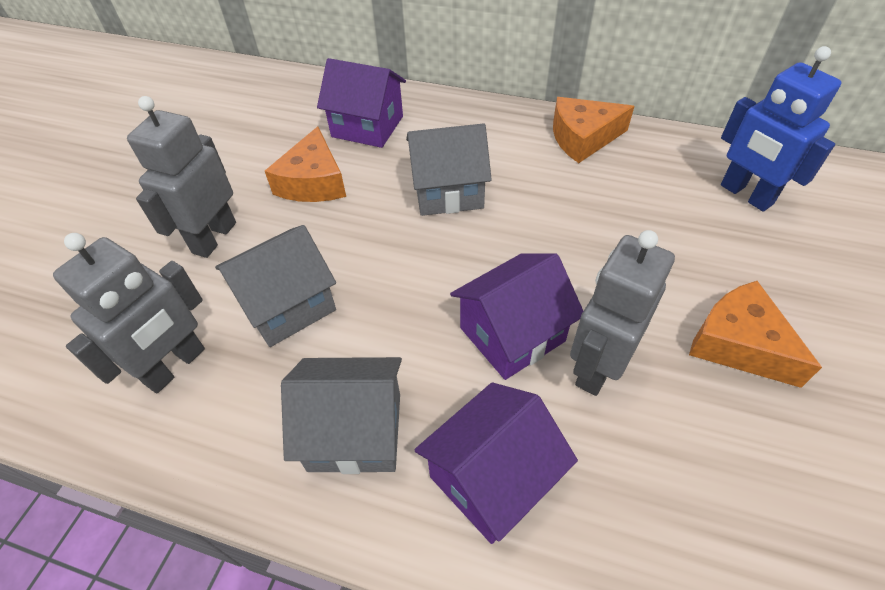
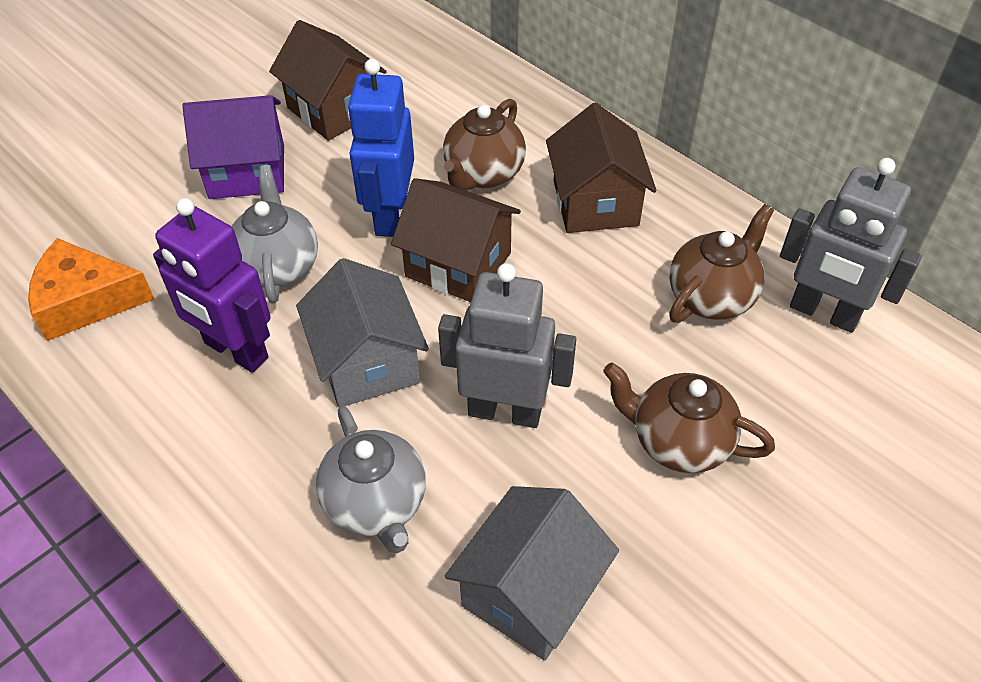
brown house: none = 0 -> [269,20,387,141] [391,178,521,302] [546,103,656,233] = 3
brown teapot: none = 0 -> [443,99,526,191] [603,363,775,473] [669,204,774,323] = 3
grey house: [215,225,336,347] [281,357,402,474] [406,123,492,216] = 3 -> [296,258,429,407] [445,486,619,661] = 2
grey robot: [53,233,205,393] [127,96,236,258] [570,230,675,396] = 3 -> [438,263,576,428] [780,158,922,333] = 2
grey teapot: none = 0 -> [231,165,318,303] [316,406,426,553] = 2
orange cheese: [265,126,346,202] [553,97,634,163] [689,281,822,388] = 3 -> [28,238,154,341] = 1
purple house: [317,58,406,148] [414,382,578,544] [450,253,583,380] = 3 -> [182,95,284,199] = 1
purple robot: none = 0 -> [153,198,271,373] = 1

